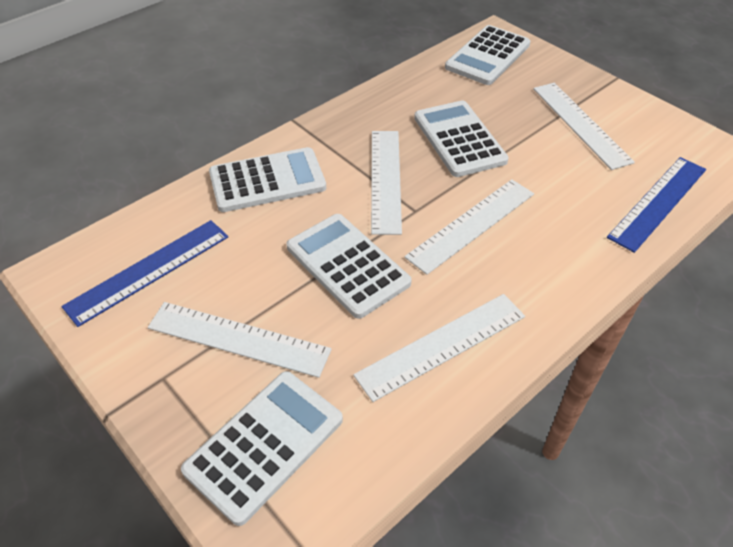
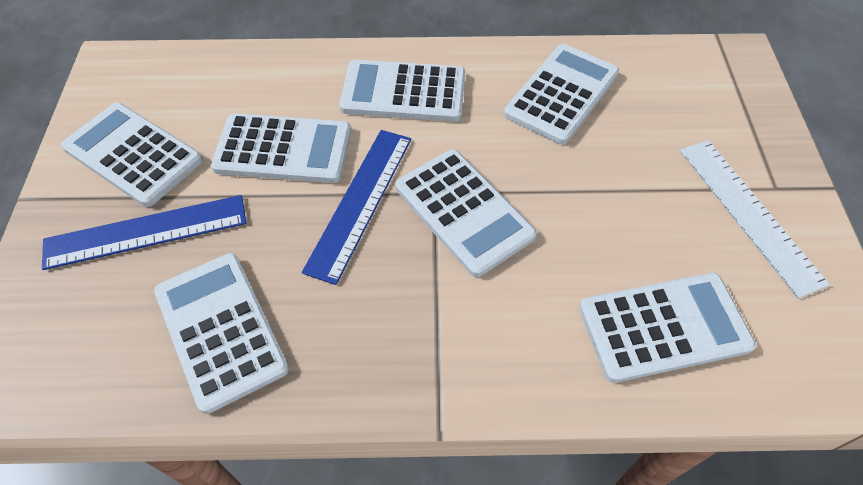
white calculator: [181,371,343,526] [209,147,326,212] [287,214,412,319] [414,100,509,177] [445,25,530,85] = 5 -> [61,103,203,207] [154,253,289,414] [211,113,351,183] [339,60,465,122] [395,149,537,277] [504,44,619,145] [579,273,756,383] = 7
white ruler: [148,302,332,378] [353,294,525,402] [371,131,402,235] [404,179,534,275] [533,83,635,170] = 5 -> [680,140,830,298] = 1

